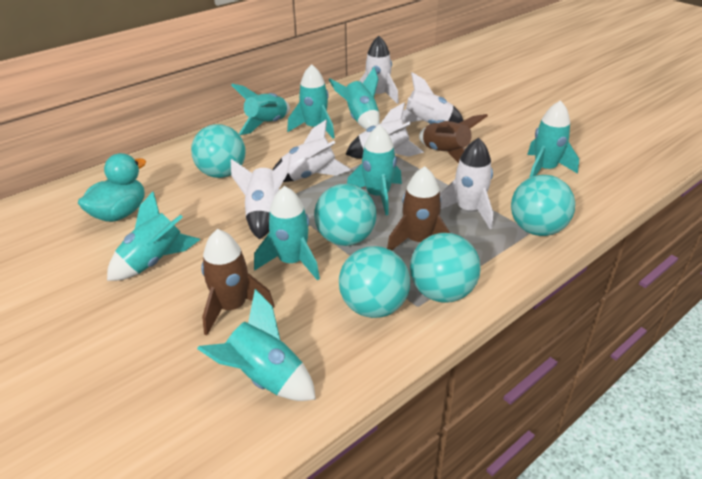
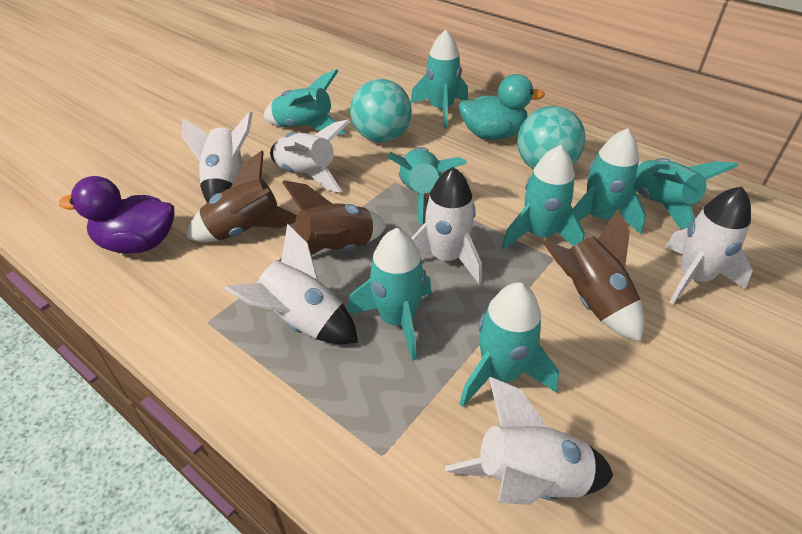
purple duck: none = 0 -> [59,176,174,254] = 1
turquoise ball: [191,124,246,178] [314,184,376,246] [339,246,410,318] [410,233,481,302] [511,175,575,236] = 5 -> [350,79,412,143] [517,106,586,169] = 2

